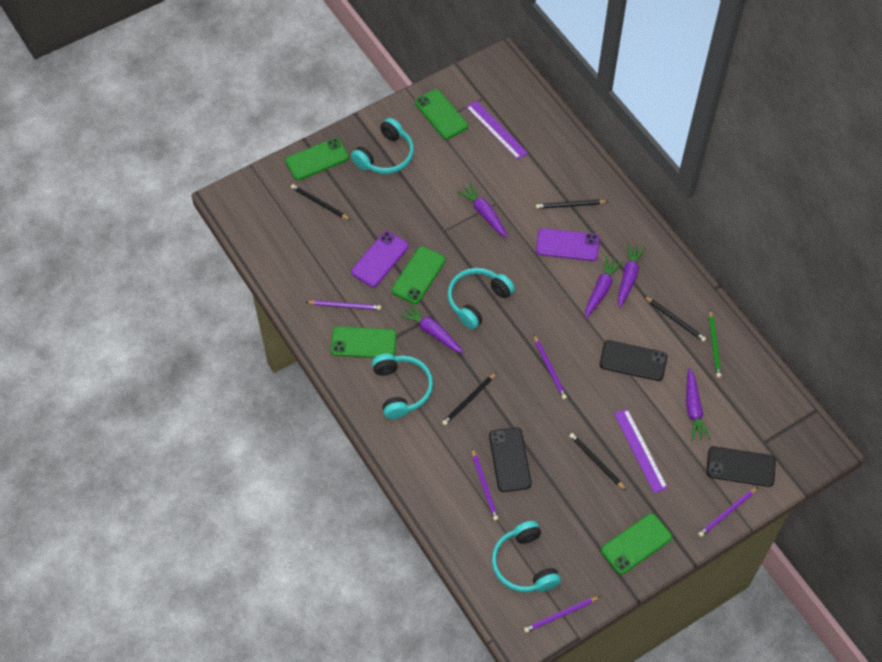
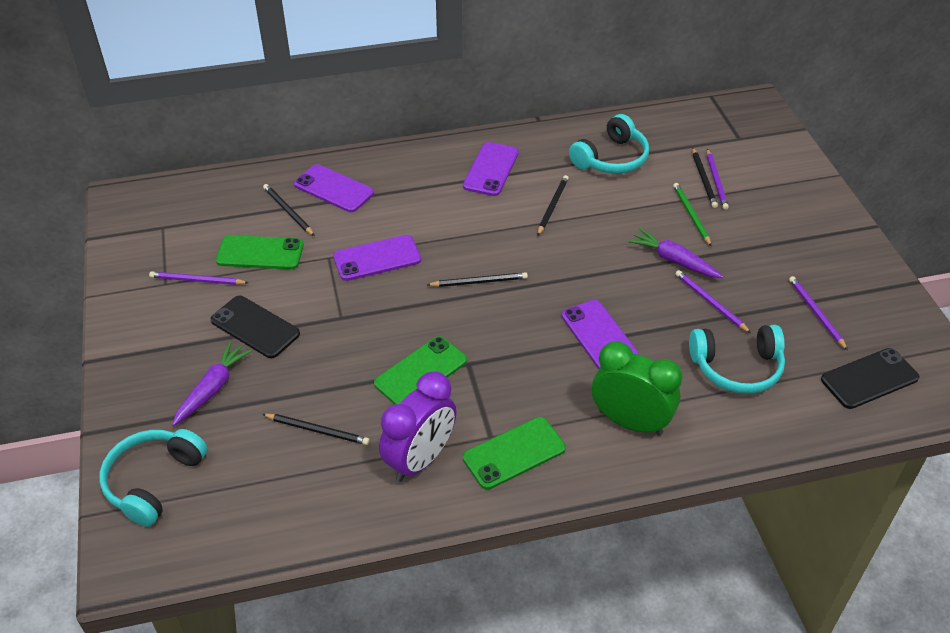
black phone: [489,427,532,492] [600,340,667,381] [706,446,776,487] = 3 -> [210,296,300,358] [821,348,920,409] = 2
green clock: none = 0 -> [592,341,683,435] = 1
green phone: [285,138,349,180] [331,326,397,358] [392,246,446,304] [415,89,468,139] [601,513,672,574] = 5 -> [216,235,304,269] [374,336,467,404] [463,417,566,490] = 3
purple carrot: [399,303,464,353] [457,183,508,238] [585,255,623,318] [618,243,646,308] [686,368,711,441] = 5 -> [172,341,252,426] [628,228,723,278] = 2
purple clock: none = 0 -> [379,371,456,482] = 1
purple pencil: [307,300,381,310] [472,448,498,521] [524,596,600,633] [534,335,567,399] [698,487,758,537] = 5 -> [149,271,249,285] [676,270,751,333] [707,149,729,210] [789,276,848,350] = 4
purple phone: [351,231,409,287] [536,228,600,261] = 2 -> [294,164,374,212] [333,235,421,281] [463,142,519,196] [561,300,640,369] = 4
purple ruler: [466,101,528,160] [614,409,668,493] = 2 -> none = 0
turquoise headphones: [351,118,414,174] [372,354,433,419] [447,268,515,329] [492,521,561,592] = 4 -> [99,429,207,527] [569,114,649,174] [689,325,785,394] = 3

